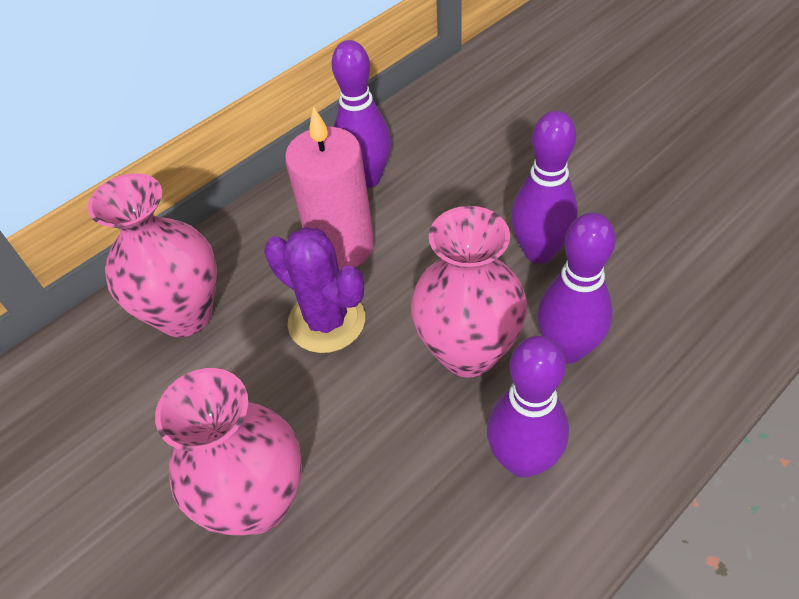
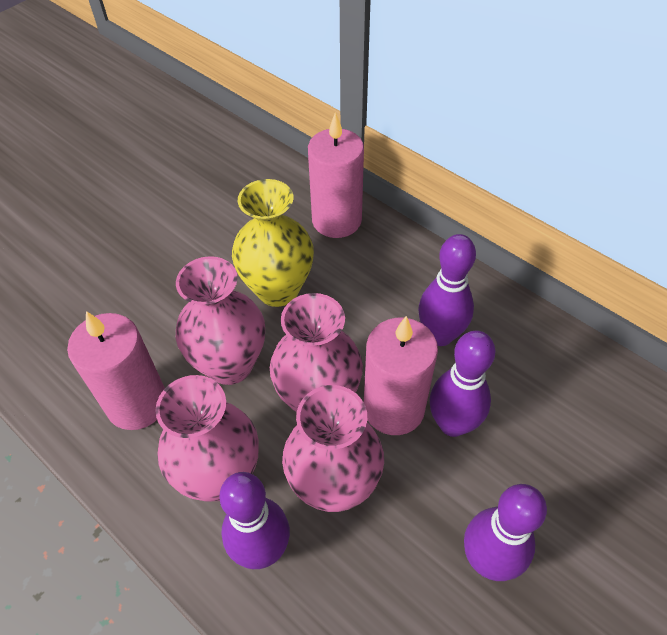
pink candle: [285,106,375,271] = 1 -> [67,311,165,430] [308,112,364,238] [364,316,438,435] = 3
pink vase: [88,173,217,337] [155,368,302,535] [411,206,527,378] = 3 -> [155,375,259,502] [176,256,265,385] [270,293,363,412] [282,385,384,512] = 4
purple cactus: [264,227,365,353] = 1 -> none = 0
yellow vase: none = 0 -> [232,179,314,307] = 1

